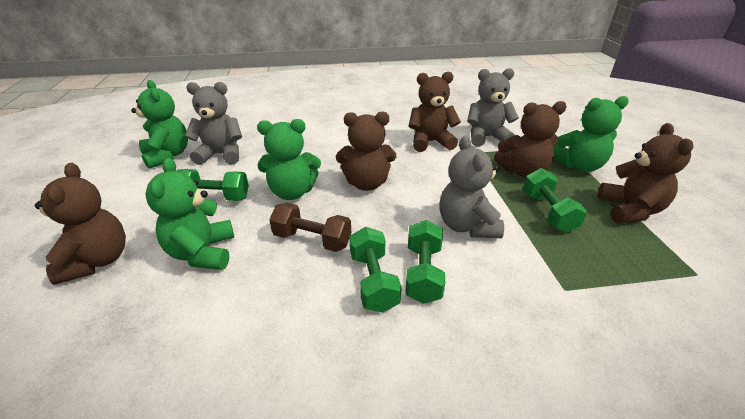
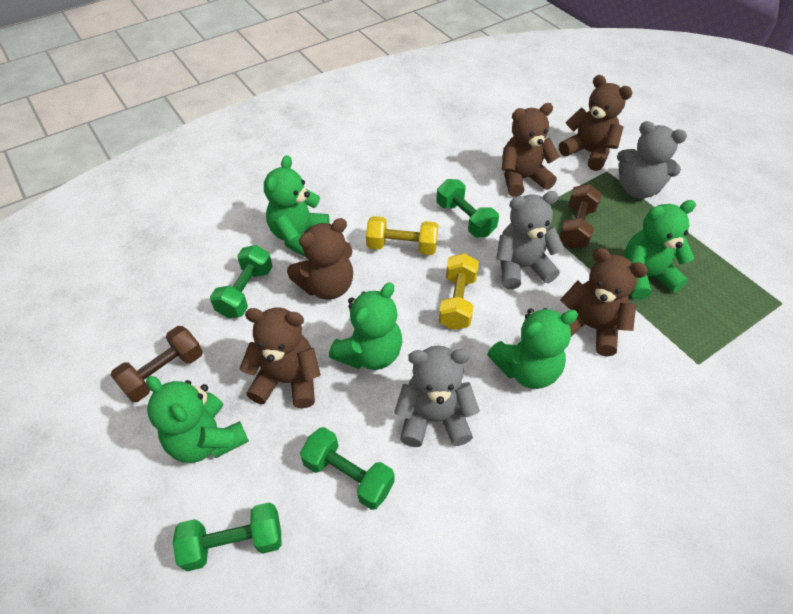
brown dumbbell: [269,203,351,252] = 1 -> [111,326,203,402] [559,184,602,249] = 2
green teddy bear: [131,80,188,169] [145,158,234,270] [257,119,321,200] [553,96,629,172] = 4 -> [146,376,249,463] [264,155,330,257] [329,282,402,370] [487,308,578,389] [625,200,696,300] = 5
yellow dumbbell: none = 0 -> [366,216,438,255] [439,253,479,330] = 2

